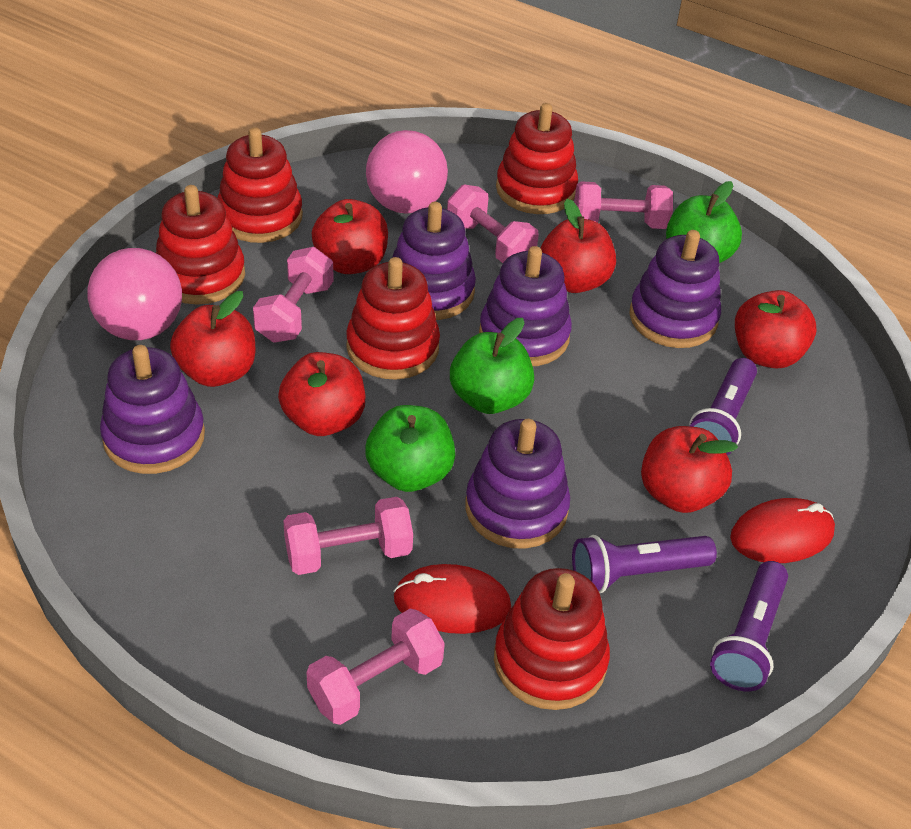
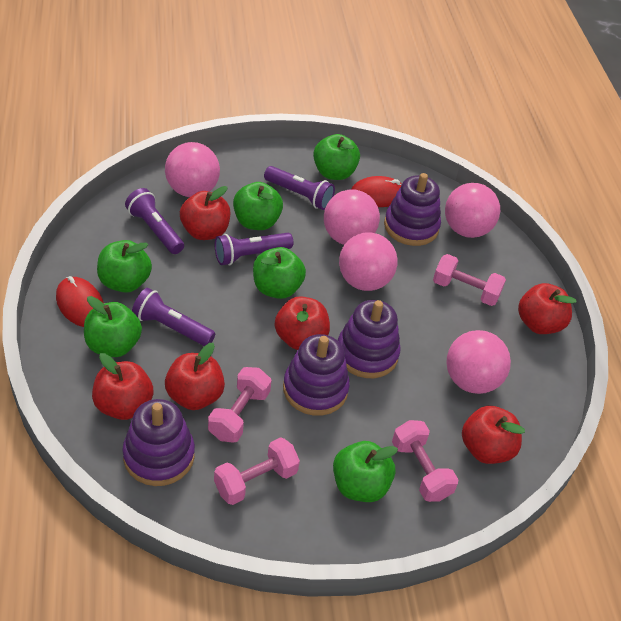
green apple: [365,405,455,492] [450,318,534,414] [666,181,742,263] = 3 -> [84,296,142,357] [97,240,152,293] [233,182,283,230] [253,247,306,299] [313,134,360,180] [333,441,398,502] = 6
pink ball: [87,248,182,340] [366,130,448,214] = 2 -> [165,142,220,197] [324,189,380,245] [339,233,398,291] [445,183,500,238] [446,330,511,394] = 5
pink dumbbell: [253,247,333,343] [283,497,413,575] [306,608,445,725] [447,185,539,263] [574,181,673,229] = 5 -> [208,367,272,443] [214,437,300,505] [392,420,459,502] [433,254,506,306] = 4
purple flashlight: [572,535,717,593] [689,358,757,455] [710,561,788,691] = 3 -> [125,188,184,254] [132,288,215,346] [215,233,294,265] [264,166,335,210] = 4
purple stacking toy: [100,345,205,474] [392,202,476,320] [465,419,570,549] [479,246,572,366] [630,230,721,348] = 5 -> [122,399,195,486] [283,334,350,416] [338,300,401,378] [384,173,441,246] = 4
red stacking toy: [156,185,245,305] [217,127,303,243] [346,257,440,380] [494,568,610,710] [496,103,578,214] = 5 -> none = 0

